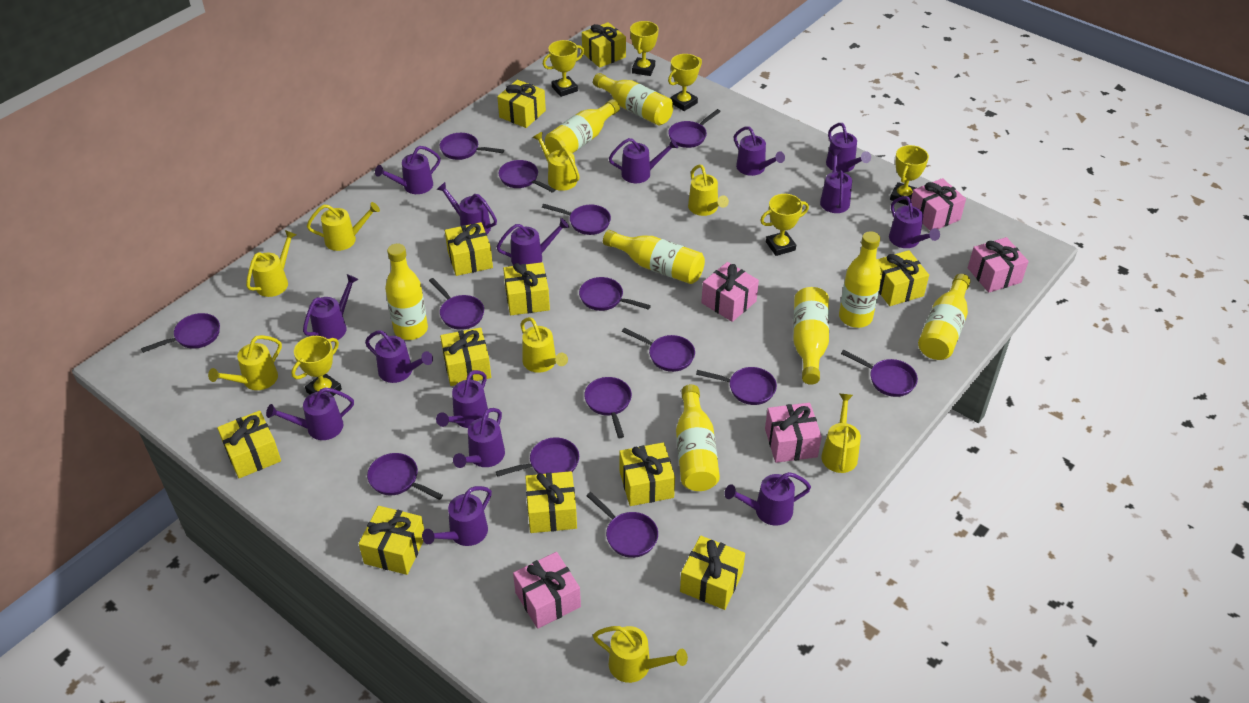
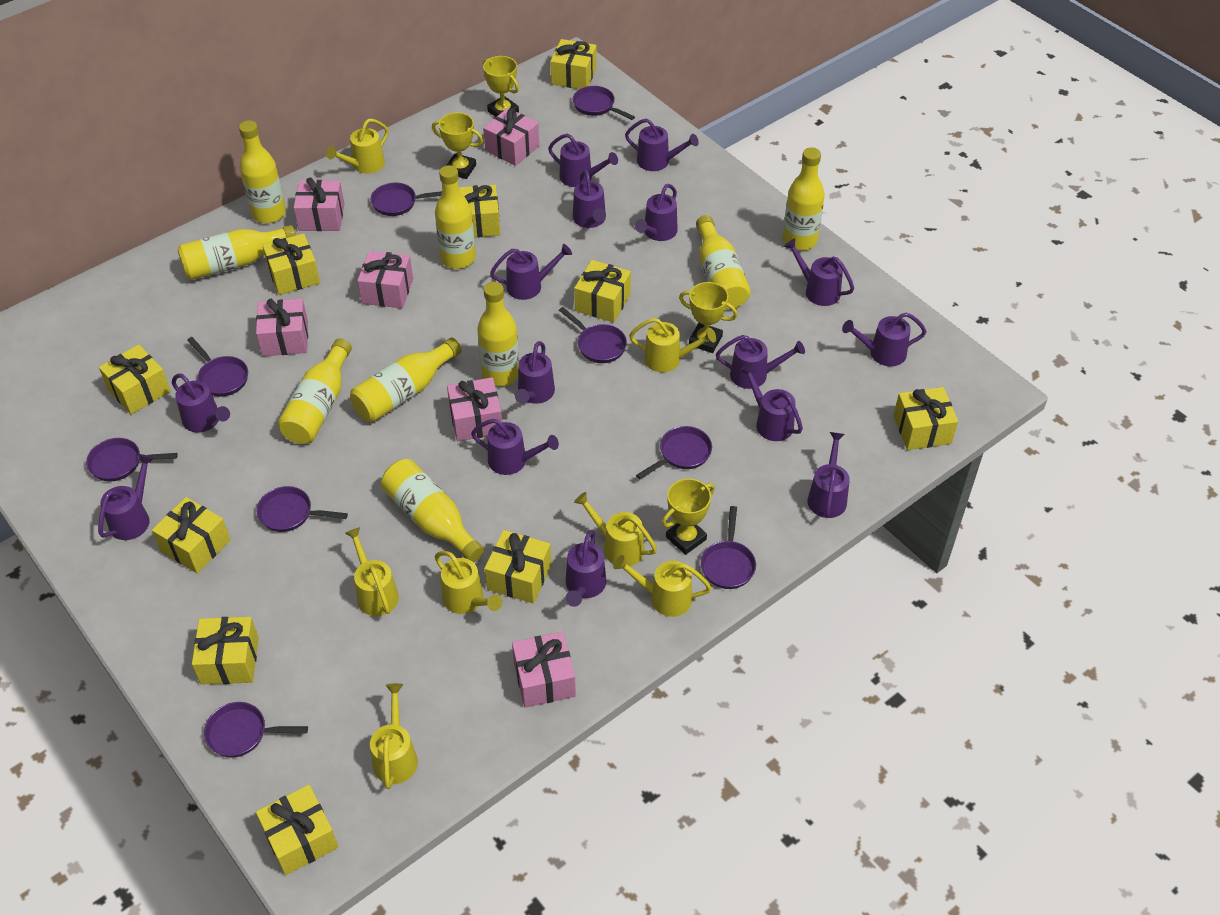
pink gift: [513,552,581,629] [701,262,759,322] [765,403,822,463] [911,178,966,231] [968,237,1029,293] = 5 -> [256,299,308,356] [294,178,344,231] [357,251,413,308] [447,377,502,441] [483,108,540,166] [512,632,576,708] = 6
purple pan: [141,313,220,353] [367,453,443,500] [429,278,484,330] [440,133,504,160] [496,437,579,477] [499,160,556,193] [542,204,611,235] [579,277,651,311] [584,377,632,438] [586,492,658,558] [622,328,695,372] [668,109,721,148] [696,367,777,405] [841,350,918,397] = 14 -> [86,438,178,482] [187,337,248,397] [204,702,308,758] [256,486,348,532] [371,183,442,216] [559,307,627,363] [573,86,635,120] [636,426,712,479] [701,506,756,589] = 9
yellow bottle: [385,243,428,340] [545,99,620,154] [593,73,673,125] [603,230,705,284] [676,384,720,491] [793,287,829,385] [839,231,882,328] [918,274,970,360] = 8 -> [177,225,296,280] [239,120,286,223] [278,338,352,444] [350,337,462,422] [381,459,484,562] [435,165,476,269] [477,282,519,386] [696,215,751,309] [783,147,825,251] = 9
yellow gift: [217,411,281,478] [359,506,424,575] [440,327,491,386] [445,222,493,276] [497,80,546,128] [503,262,550,315] [525,471,577,533] [582,22,626,68] [619,442,675,506] [680,535,745,610] [877,250,929,306] = 11 -> [99,344,170,415] [152,497,230,573] [192,617,259,685] [256,785,338,875] [262,234,320,295] [459,185,501,238] [484,530,552,604] [550,39,597,89] [574,260,631,323] [894,387,958,450] = 10
yellow trophy: [291,336,342,396] [543,40,584,97] [630,21,659,76] [668,54,702,111] [760,194,809,256] [890,145,929,206] = 6 -> [432,112,483,179] [483,56,519,117] [662,478,715,555] [679,282,738,353] = 4
yellow watering can: [208,335,282,390] [246,230,297,297] [307,202,380,251] [520,317,568,373] [533,132,580,191] [593,626,688,683] [688,164,729,216] [821,394,861,473] = 8 -> [326,119,389,174] [345,527,399,616] [370,683,418,789] [435,551,502,614] [574,492,657,566] [613,555,712,617] [629,318,716,372] = 7

